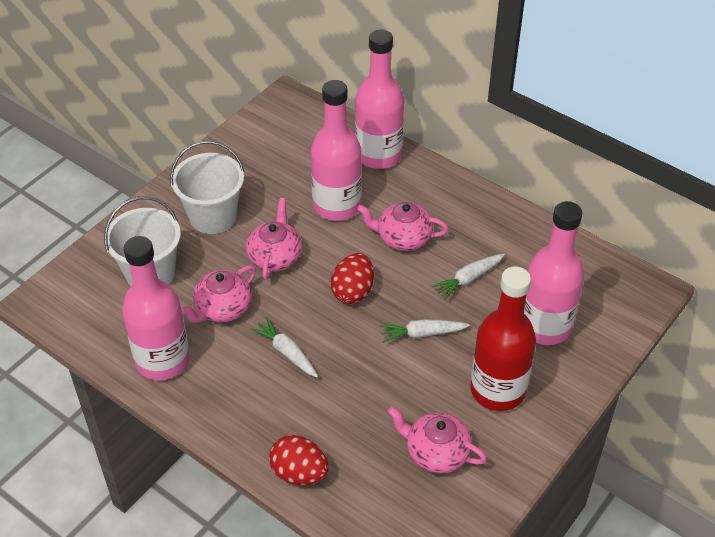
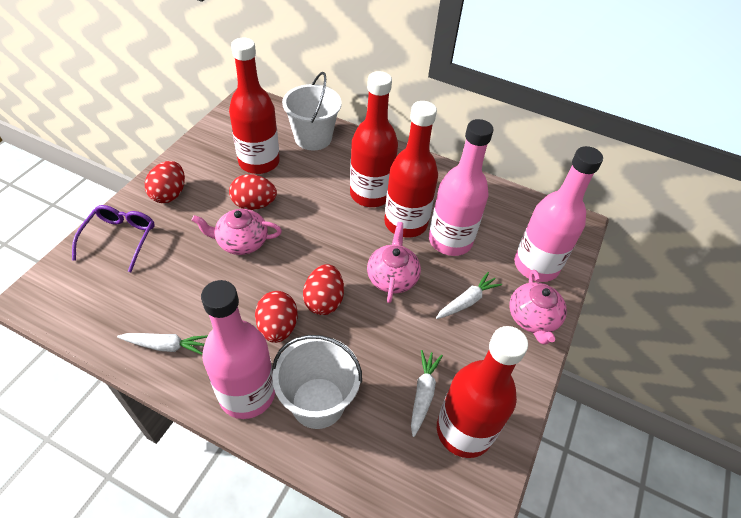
pink bottle: [122,236,190,380] [311,80,362,221] [355,30,404,169] [524,201,584,345] = 4 -> [201,280,275,419] [429,119,493,256] [514,146,603,282] = 3
pink teapot: [181,265,256,323] [246,198,302,280] [357,202,448,251] [388,407,487,474] = 4 -> [192,209,282,255] [367,222,421,303] [509,270,567,344] = 3
purple glasses: none = 0 -> [72,205,155,272] = 1
red bottle: [470,266,536,411] = 1 -> [229,38,280,174] [350,71,398,207] [384,101,438,238] [437,326,528,458] = 4
red egg: [269,435,328,485] [331,253,374,304] = 2 -> [145,161,185,203] [229,174,277,210] [255,291,297,343] [303,264,344,315] = 4

